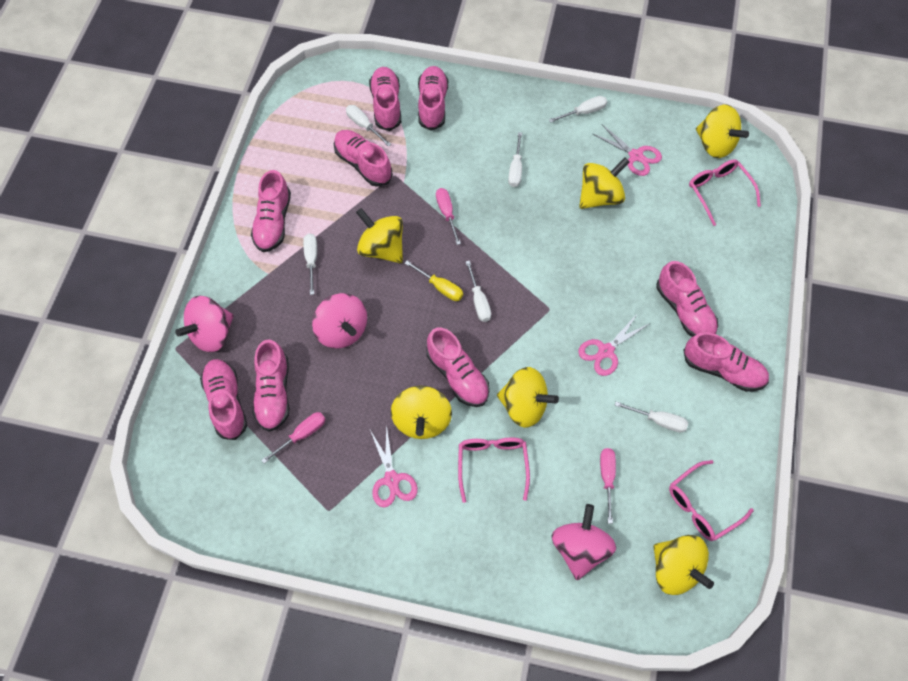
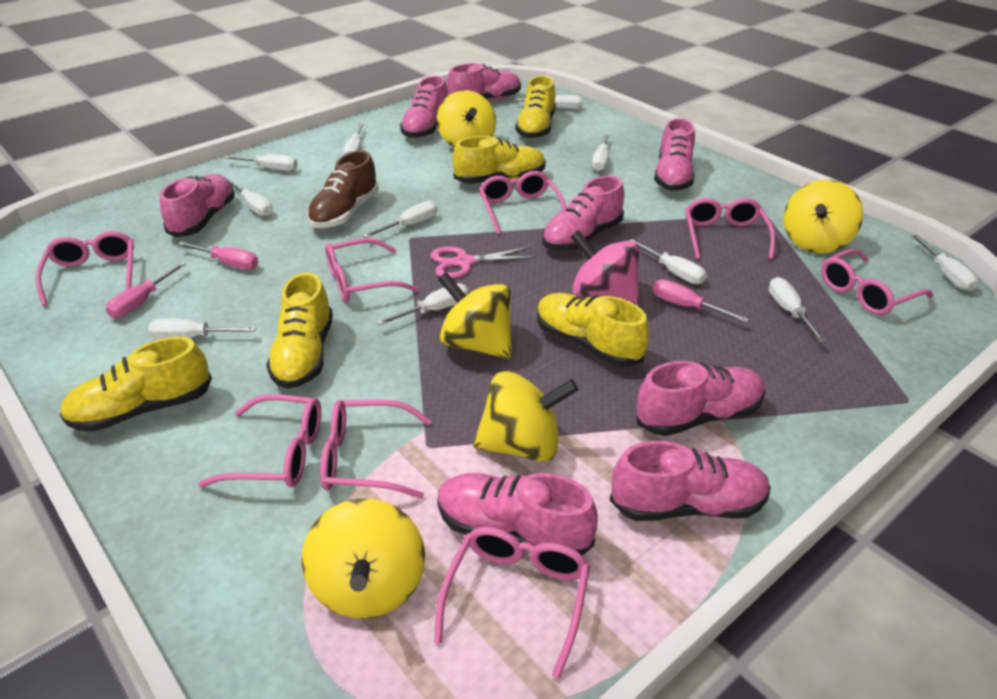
brown shoe: none = 0 -> [307,150,379,228] = 1
pink glasses: [458,438,530,503] [669,460,754,541] [689,159,761,226] = 3 -> [36,231,134,306] [198,394,321,488] [320,400,432,499] [325,238,419,302] [434,527,590,678] [479,171,566,234] [685,198,776,260] [821,249,933,315] = 8
pink scissors: [370,424,418,507] [578,313,649,376] [593,125,662,176] = 3 -> [431,246,536,279] = 1
pink shoe: [200,359,247,440] [251,170,291,252] [253,339,290,432] [334,130,393,187] [369,67,401,131] [418,66,448,131] [426,328,490,407] [657,261,718,337] [683,332,769,392] = 9 -> [160,174,234,237] [400,76,448,138] [437,473,598,556] [447,63,521,100] [542,176,624,251] [610,441,771,521] [636,361,765,436] [654,118,695,191] = 8
pink spinning top: [175,296,234,352] [312,293,367,349] [551,504,616,580] = 3 -> [570,230,640,307] = 1
white screwdriver: [303,233,317,295] [346,105,391,147] [466,261,491,322] [508,132,522,187] [549,96,607,123] [615,402,688,432] = 6 -> [148,318,256,339] [223,154,298,171] [229,179,273,216] [344,123,364,155] [362,201,437,238] [376,283,468,326] [515,95,583,109] [592,133,609,171] [629,239,707,284] [769,277,826,343] [912,235,979,291] = 11
yellow screwdriver: [404,261,463,301] = 1 -> none = 0
yellow shoe: none = 0 -> [60,337,212,432] [266,272,333,389] [453,136,546,184] [515,76,556,139] [537,293,650,367] = 5
yellow spinning top: [356,208,403,263] [391,386,452,439] [497,367,559,428] [579,157,629,209] [653,535,714,595] [696,105,749,158] = 6 -> [302,498,425,618] [437,90,496,148] [438,272,512,359] [473,371,578,462] [784,180,863,253] = 5

